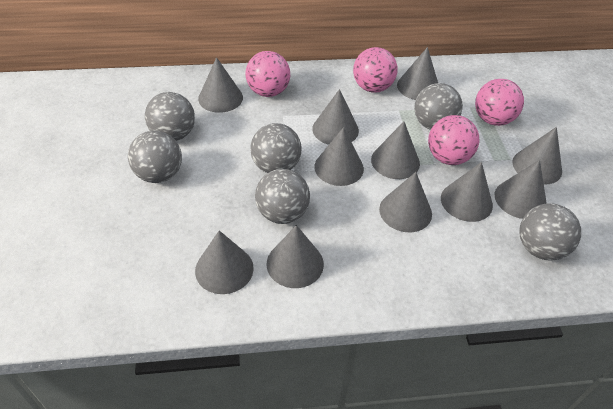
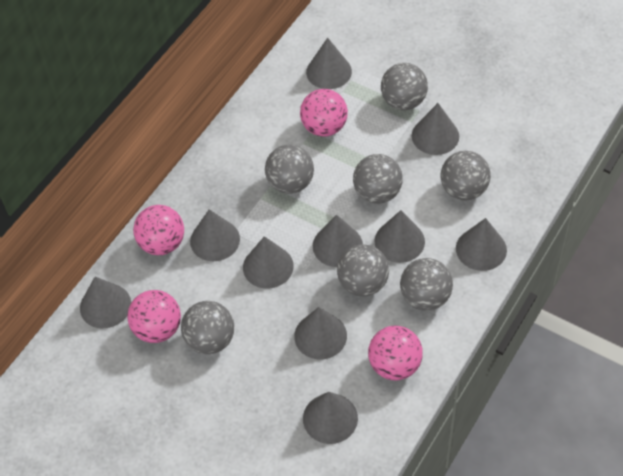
grey ball: [128,131,182,183] [145,92,195,141] [250,123,302,173] [255,169,310,224] [414,83,463,130] [519,203,581,260] = 6 -> [181,301,234,354] [265,145,314,194] [337,244,389,296] [353,154,403,204] [381,63,428,110] [400,258,453,311] [441,151,491,201] = 7
grey cone: [195,231,254,294] [198,57,243,113] [267,225,324,288] [312,89,359,145] [314,127,364,186] [371,122,420,179] [379,172,432,232] [397,47,438,100] [441,162,493,222] [495,160,547,219] [512,127,562,185] = 11 -> [80,276,131,329] [190,209,240,261] [243,236,294,289] [294,307,347,359] [303,392,358,444] [306,38,352,89] [313,215,363,267] [375,210,425,263] [412,103,459,155] [456,218,507,271] = 10

